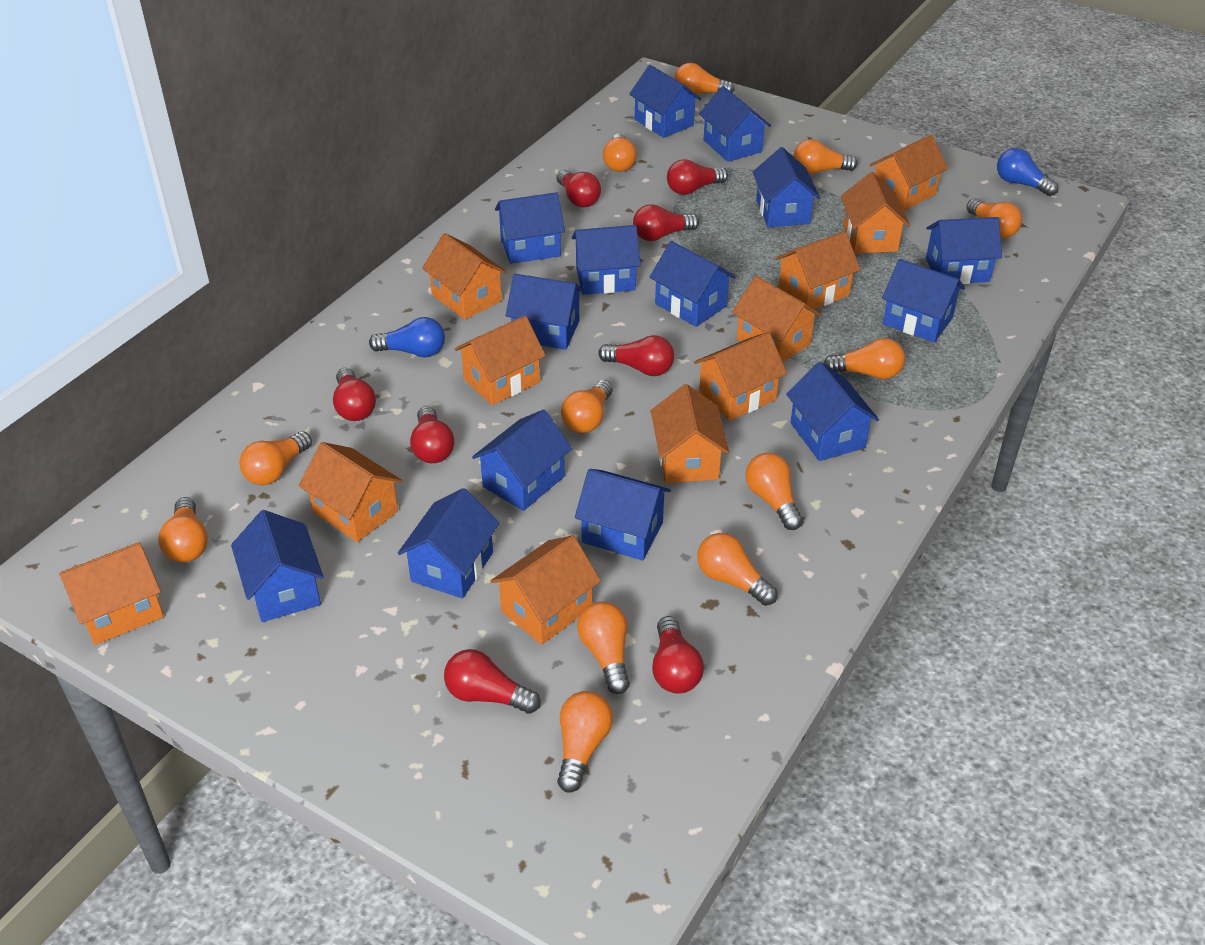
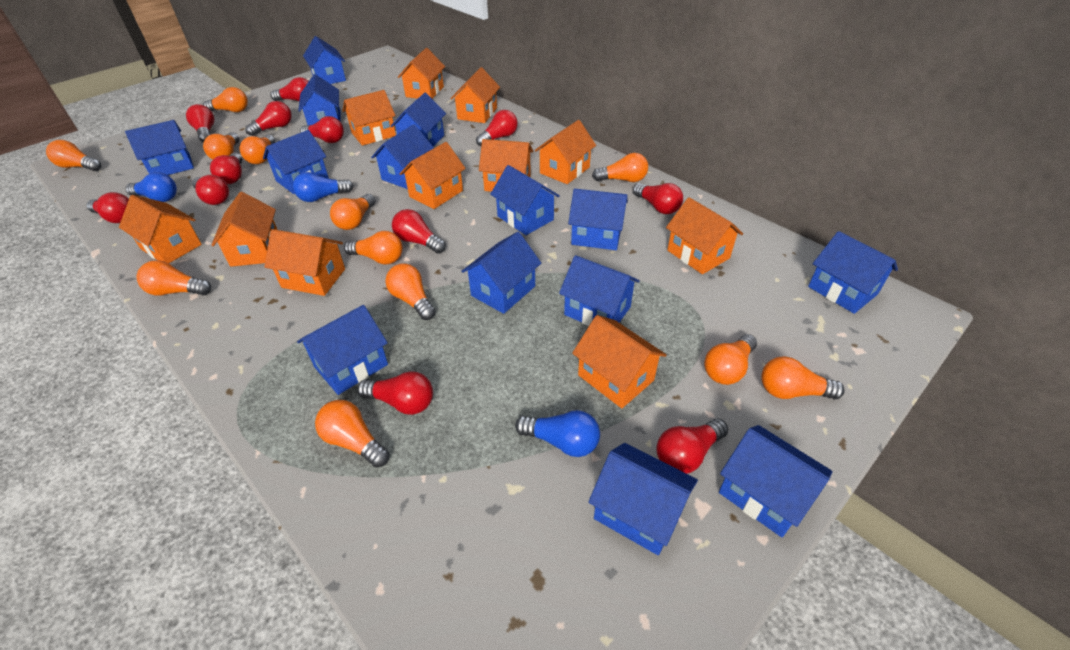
blue light bulb: [369,317,445,358] [997,148,1058,196] = 2 -> [126,172,177,202] [293,172,354,202] [515,410,600,457] = 3
red light bulb: [333,368,376,421] [410,406,454,463] [444,649,540,714] [556,170,601,208] [598,335,674,376] [633,204,699,241] [652,616,704,693] [667,159,728,195] = 8 -> [86,192,129,223] [186,104,214,143] [192,175,229,205] [210,153,242,184] [245,101,292,136] [270,77,309,101] [300,116,344,143] [357,371,433,415] [392,209,446,254] [476,110,518,146] [633,183,683,214] [656,419,728,474] = 12

